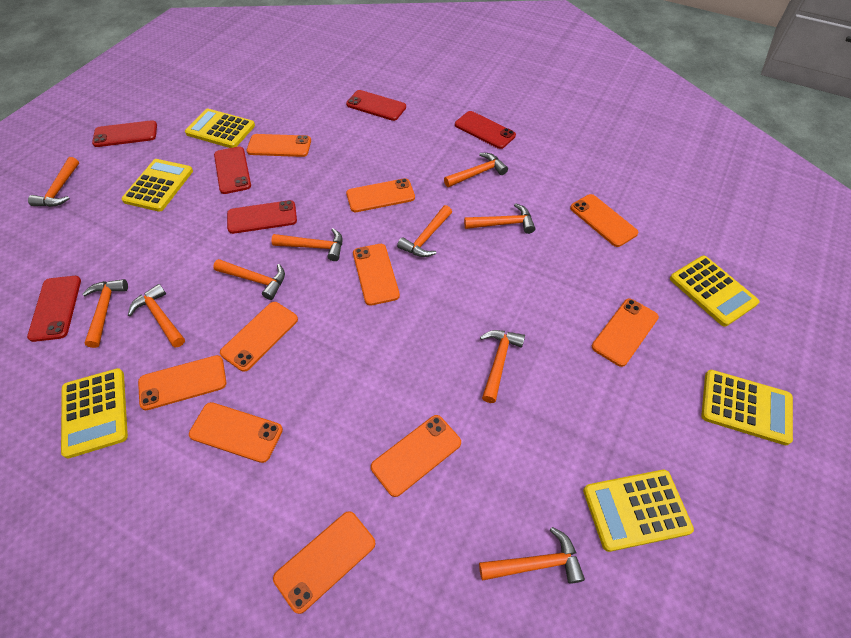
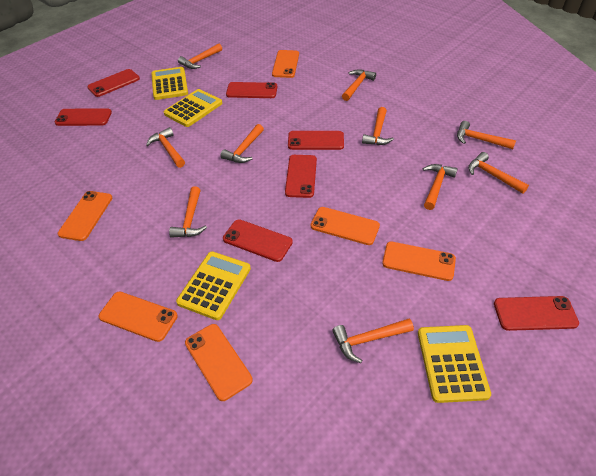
orange phone: [138,355,226,410] [189,402,283,463] [220,302,298,372] [247,134,311,157] [273,511,375,614] [346,178,415,212] [353,244,400,306] [371,415,461,497] [570,194,638,247] [592,299,659,367] = 10 -> [58,191,112,241] [99,292,178,342] [185,324,253,401] [272,50,299,78] [311,207,380,245] [382,241,456,281] = 6
red phone: [27,276,81,342] [92,120,157,147] [214,146,251,194] [227,200,297,234] [346,90,406,121] [455,111,516,149] = 6 -> [54,108,112,126] [87,69,140,97] [223,219,293,262] [226,82,277,98] [285,155,317,198] [288,131,344,150] [494,296,579,331] = 7
yellow calculator: [61,368,128,459] [121,159,193,212] [185,109,255,148] [583,470,694,552] [670,256,759,327] [701,370,793,445] = 6 -> [151,67,188,100] [164,89,222,127] [176,252,251,320] [418,325,491,403] = 4

